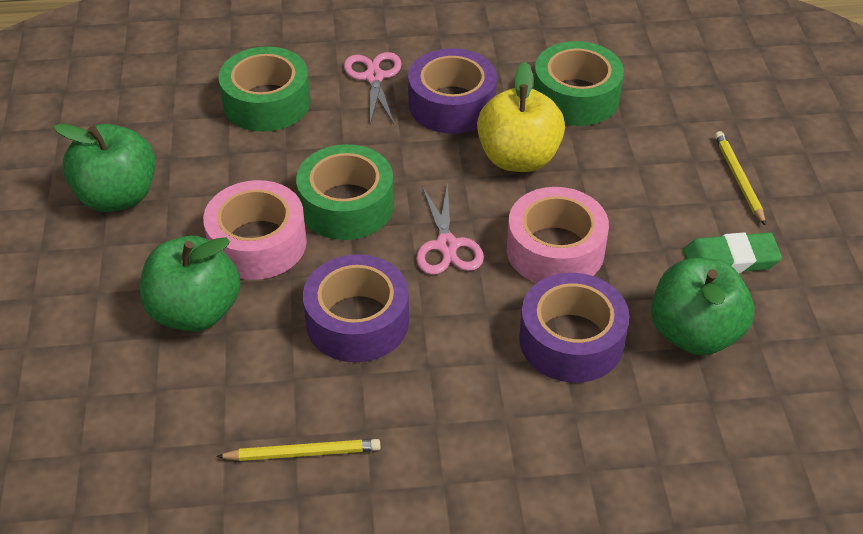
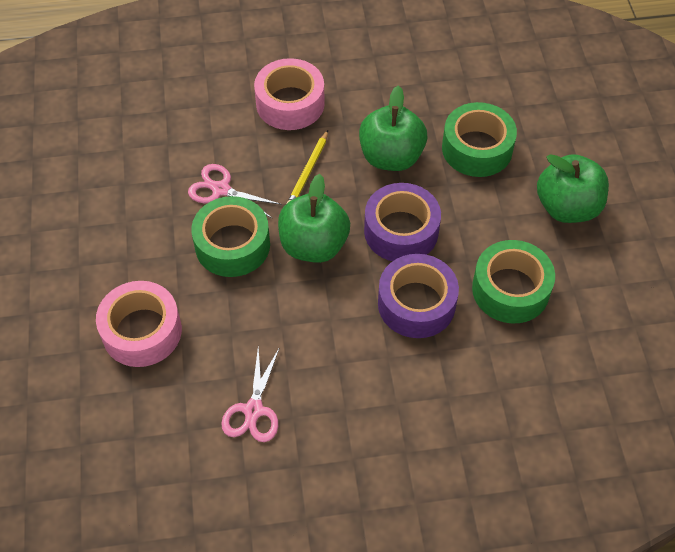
green eraser: [683,232,782,274] = 1 -> none = 0
purple tape: [303,254,409,362] [408,48,497,134] [519,273,629,383] = 3 -> [364,183,441,261] [378,254,459,338] = 2
yellow apple: [477,61,565,172] = 1 -> none = 0
yellow pencil: [216,439,380,461] [715,131,766,226] = 2 -> [287,130,328,203] = 1

